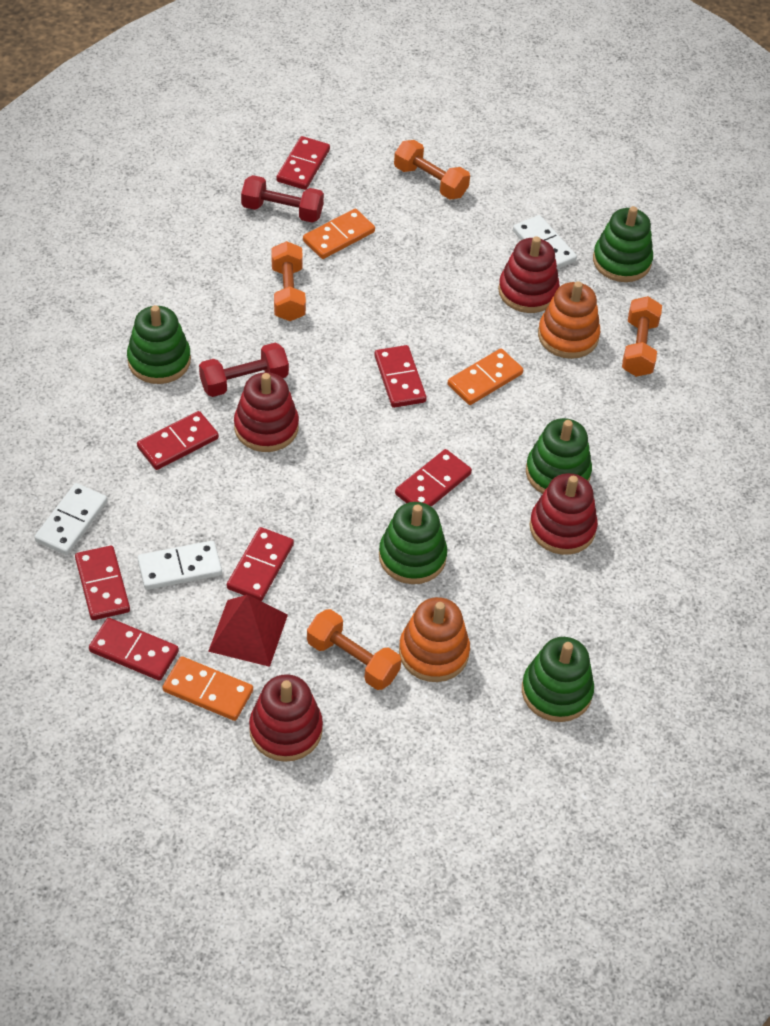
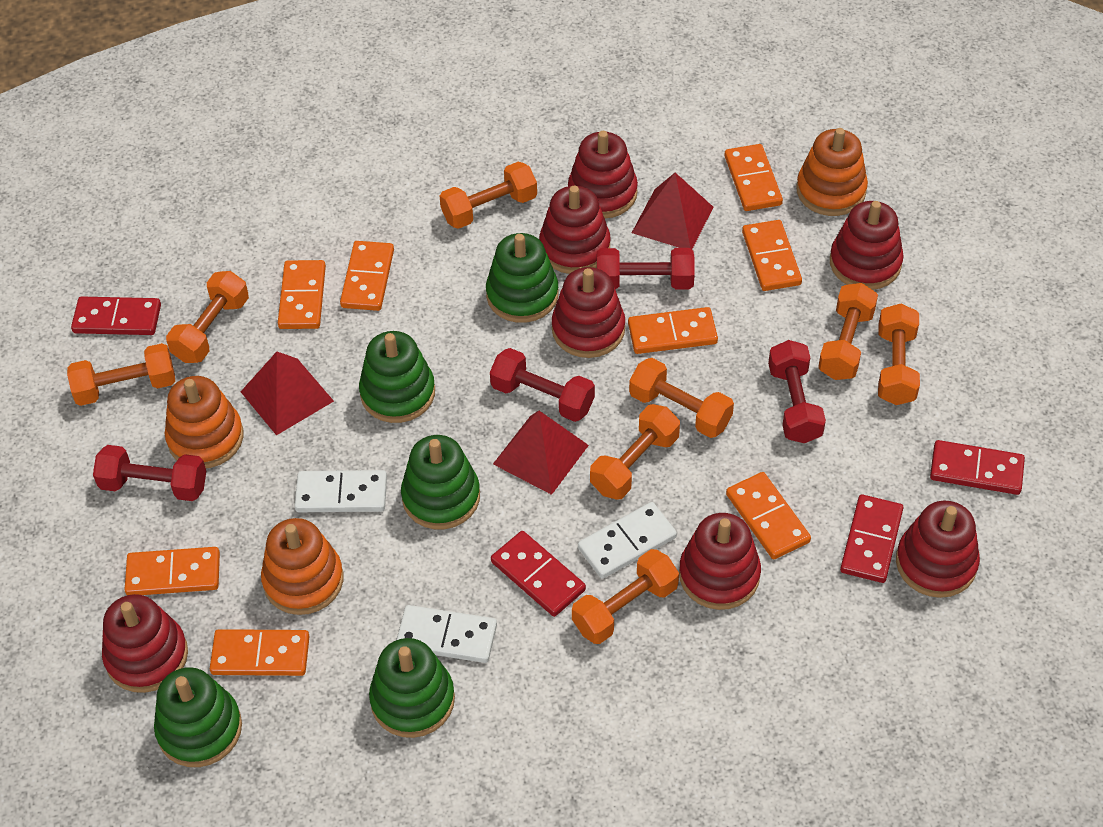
orange domino: [162,656,253,721] [303,209,375,259] [448,349,523,405] = 3 -> [124,547,220,595] [210,629,310,676] [278,260,326,329] [340,241,394,311] [628,307,718,354] [724,144,783,211] [726,472,811,559] [742,220,802,291] = 8
orange dumbbell: [272,241,306,321] [307,609,401,690] [394,140,470,199] [622,296,662,377] = 4 -> [67,343,175,406] [166,271,249,363] [440,162,537,229] [572,549,679,644] [590,404,680,500] [629,358,734,438] [818,283,878,380] [878,304,920,405] = 8
orange stacking toy: [399,597,470,682] [538,282,600,359] = 2 -> [165,376,244,468] [261,518,343,615] [796,128,868,216] = 3
red domino: [75,546,130,620] [89,618,179,681] [137,411,219,470] [227,527,294,601] [276,136,330,190] [374,345,427,408] [395,449,472,507] = 7 -> [71,296,161,335] [491,531,586,617] [840,495,903,583] [930,440,1025,495] = 4
red dumbbell: [199,343,289,397] [241,175,324,223] = 2 -> [93,445,206,501] [490,348,595,422] [597,248,695,290] [768,340,826,443] = 4
red pyramid: [208,595,288,667] = 1 -> [241,352,334,435] [493,411,589,495] [632,173,713,249] = 3
red stacking toy: [234,372,299,452] [249,674,323,762] [498,236,560,313] [530,473,598,555] = 4 -> [102,594,188,693] [539,186,610,274] [552,267,625,358] [568,131,638,218] [679,513,761,610] [830,201,904,290] [896,501,980,598] = 7

